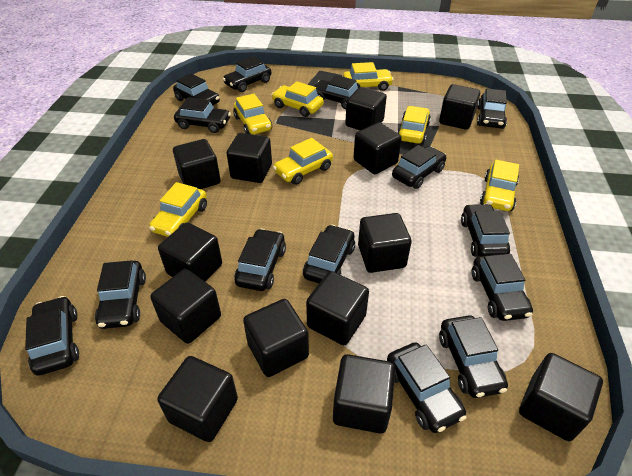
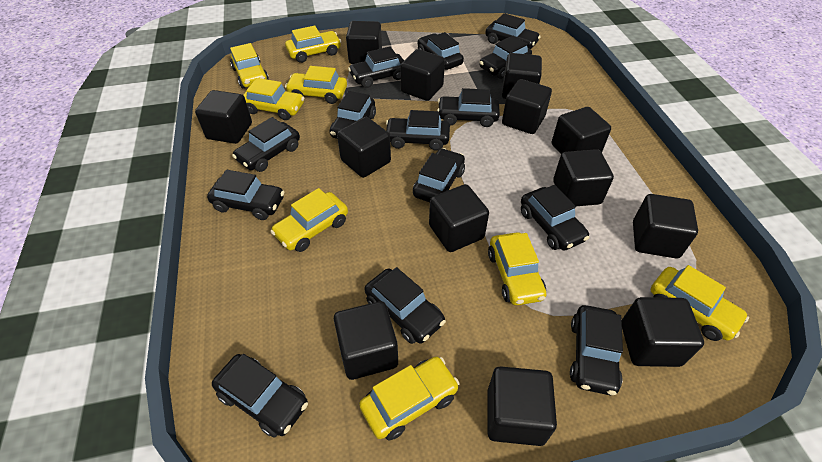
yellow car: [149,182,207,237] [233,94,272,134] [271,81,324,117] [273,138,333,185] [343,62,394,91] [397,106,431,144] [480,160,519,211] = 7 -> [230,43,269,88] [243,78,304,120] [270,188,348,252] [285,25,341,63] [285,66,347,104] [359,357,460,441] [488,232,546,305] [651,265,749,341] = 8

